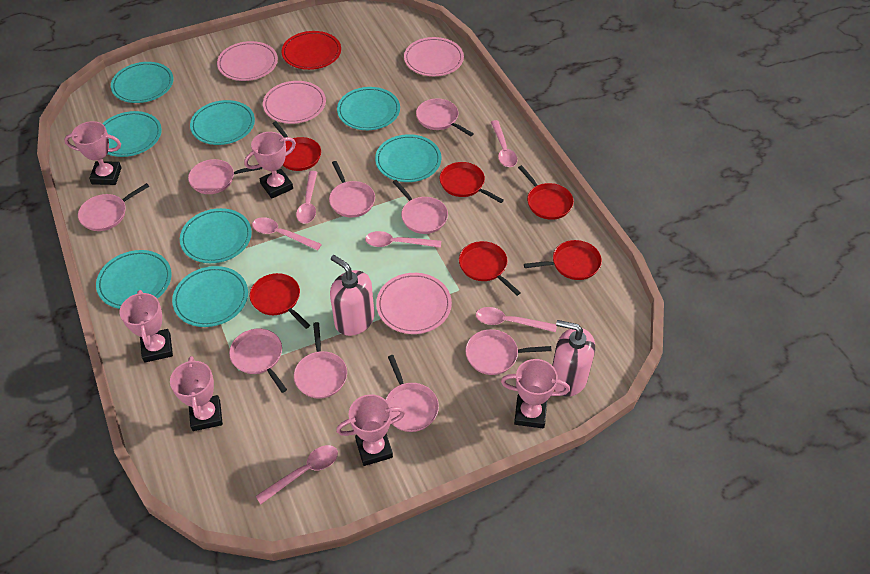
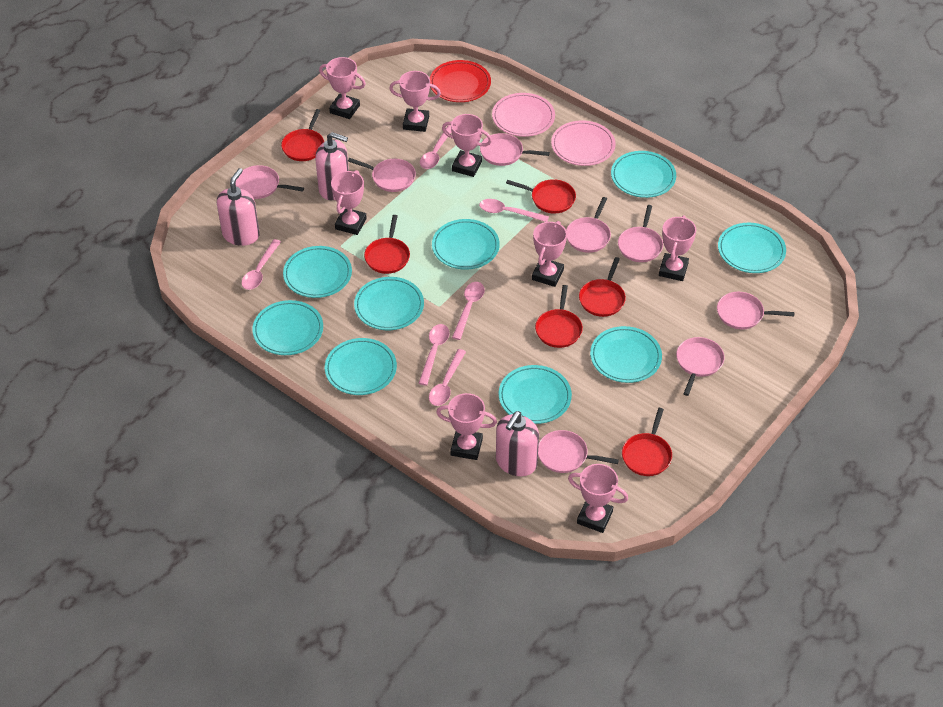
pink pan: [78,183,149,231] [188,159,262,194] [229,329,287,393] [294,322,347,399] [329,161,375,217] [385,355,439,432] [393,180,448,234] [416,99,474,136] [465,329,552,375] = 9 -> [235,165,304,199] [348,158,416,192] [480,133,550,166] [538,430,619,473] [566,197,611,253] [618,205,663,262] [676,337,725,396] [717,292,794,329] = 8
pink plate: [217,41,278,81] [263,81,326,124] [376,273,452,334] [404,37,464,76] = 4 -> [492,93,555,137] [551,120,615,166] = 2
pink soap dispenser: [330,255,374,336] [552,320,595,397] = 2 -> [217,168,260,246] [315,132,349,200] [496,411,539,476] = 3
pink trophy: [64,121,122,185] [119,290,173,363] [170,356,223,431] [244,132,296,199] [336,394,405,466] [501,359,570,428] = 6 -> [319,57,366,119] [331,170,367,235] [389,71,441,132] [436,393,497,460] [442,114,492,177] [532,221,567,287] [568,464,628,533] [659,215,696,281] = 8
turquoise plate: [96,250,172,309] [102,111,162,157] [111,62,173,103] [172,266,248,327] [180,208,252,263] [190,100,255,145] [337,87,400,130] [375,134,441,182] = 8 -> [252,300,323,355] [283,246,352,298] [325,338,397,395] [354,277,424,330] [432,219,500,270] [499,365,572,424] [590,326,662,383] [611,151,676,198] [718,223,786,273] = 9

